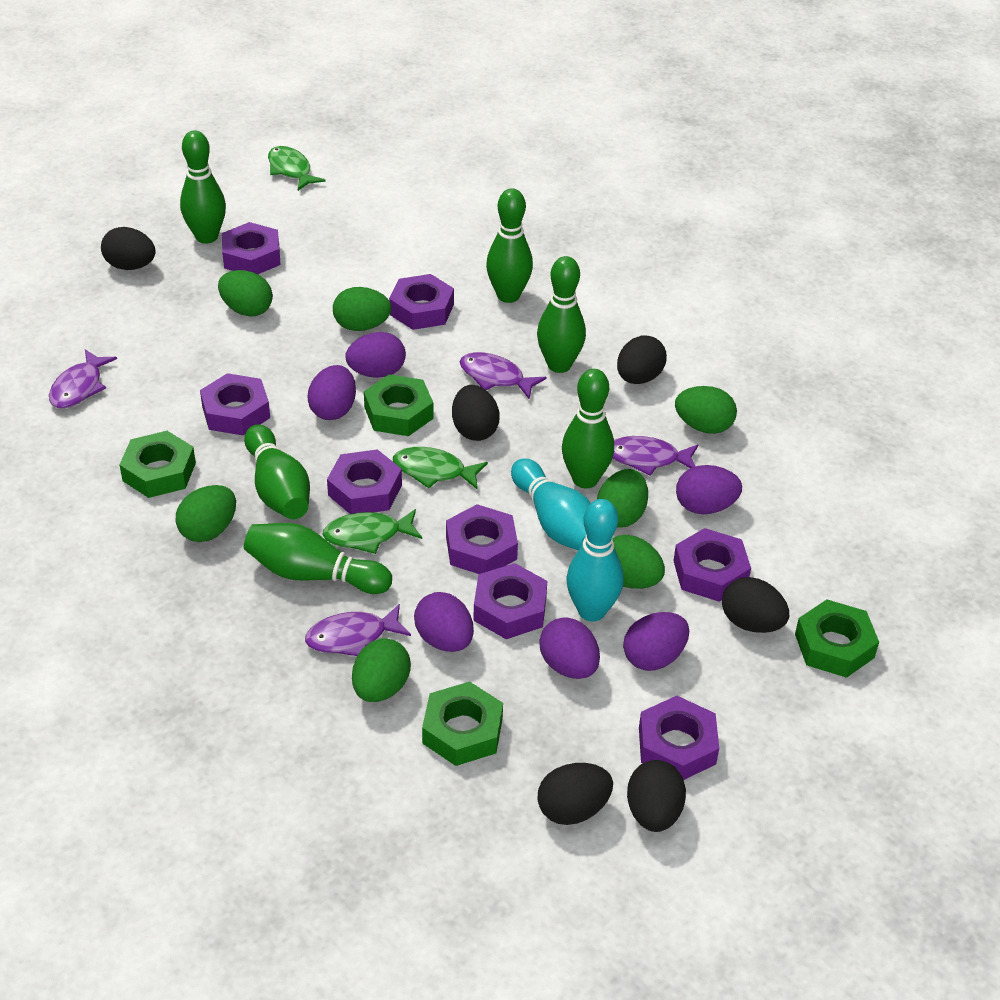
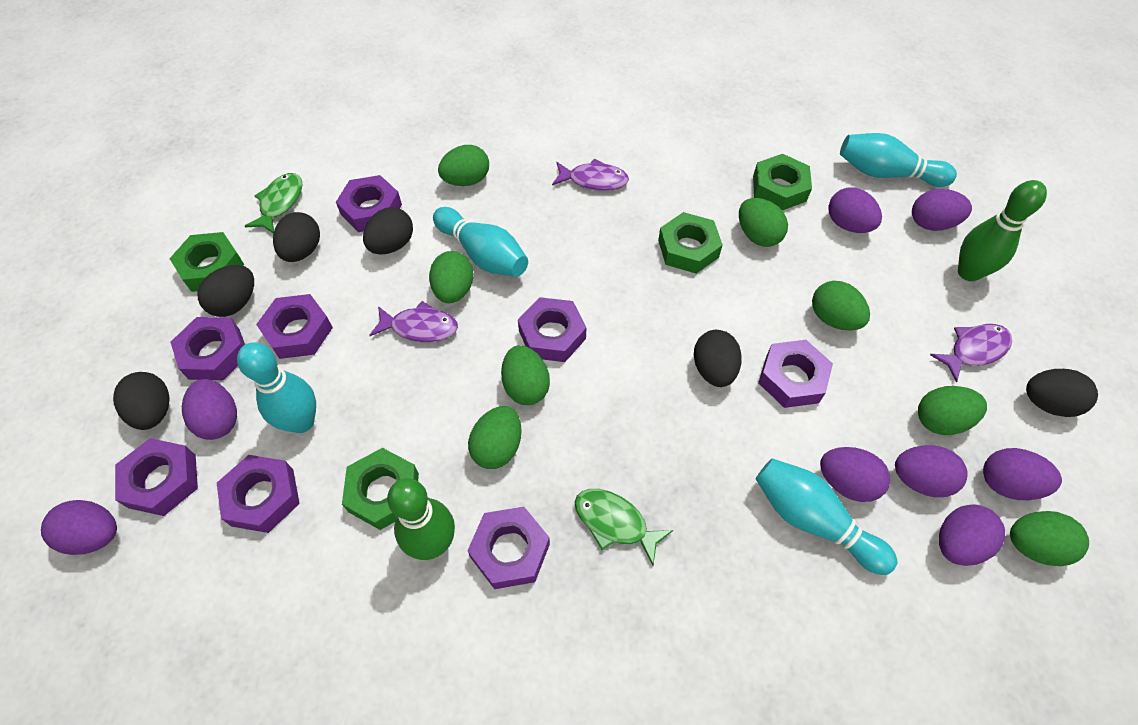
green bowling pin: [180,130,226,244] [244,425,310,519] [244,523,392,594] [486,188,533,303] [537,256,586,373] [562,369,614,488] = 6 -> [387,478,455,560] [958,180,1047,281] = 2
green egg: [176,485,236,542] [218,270,273,317] [333,287,392,331] [352,638,411,702] [597,469,648,528] [613,535,665,589] [675,386,737,434] = 7 -> [429,251,474,303] [438,145,489,186] [468,406,522,469] [501,345,550,405] [739,198,788,247] [812,281,870,331] [918,386,987,435] [1010,511,1089,566] = 8
green fish: [268,146,326,191] [323,509,422,554] [393,447,488,490] = 3 -> [245,173,302,234] [575,489,673,565] = 2
purple egg: [307,365,356,420] [345,332,406,378] [414,592,474,652] [539,617,600,679] [623,612,689,671] [676,465,742,514] = 6 -> [41,500,117,555] [182,379,237,440] [820,447,890,502] [828,187,882,233] [895,445,968,497] [912,189,972,231] [939,504,1005,566] [983,448,1062,500] = 8
purple fish: [49,349,117,409] [305,604,411,656] [460,352,547,399] [613,436,698,476] = 4 -> [369,301,458,342] [552,158,629,191] [930,324,1012,382] = 3
turquoise bowling pin: [511,458,591,550] [566,499,624,621] = 2 -> [237,342,316,433] [433,207,528,277] [756,458,897,575] [840,133,957,187] = 4

